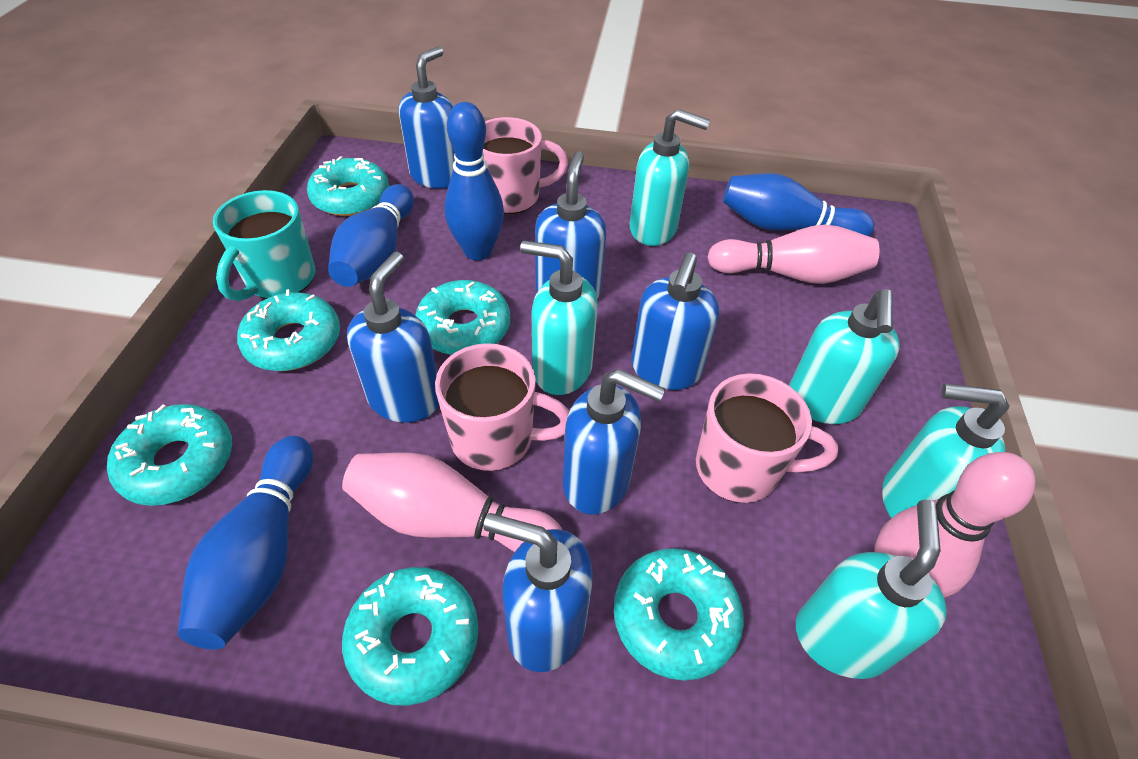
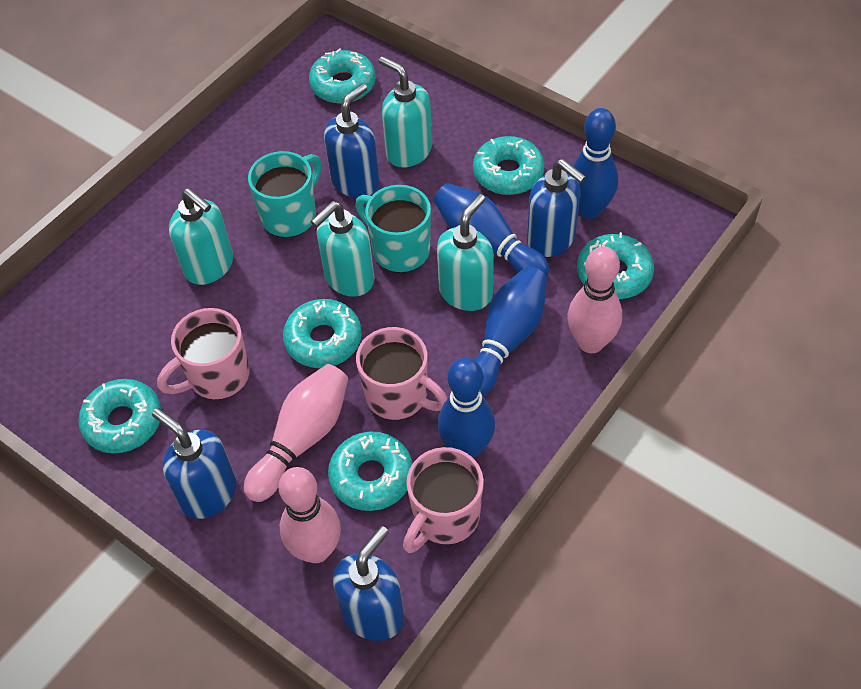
blue soap dispenser: [347,252,439,423] [399,46,455,189] [483,513,593,672] [535,151,606,299] [563,369,665,515] [631,253,719,390] = 6 -> [152,408,237,519] [324,83,379,198] [333,526,404,641] [527,159,586,257] = 4
turquoise mug: [213,190,315,301] = 1 -> [248,151,322,238] [355,185,431,273] = 2
turquoise soap dispenser: [520,240,598,395] [630,109,710,246] [789,289,900,424] [796,499,947,679] [882,384,1010,518] = 5 -> [169,188,233,285] [311,201,375,297] [379,56,432,168] [437,194,494,311] = 4

